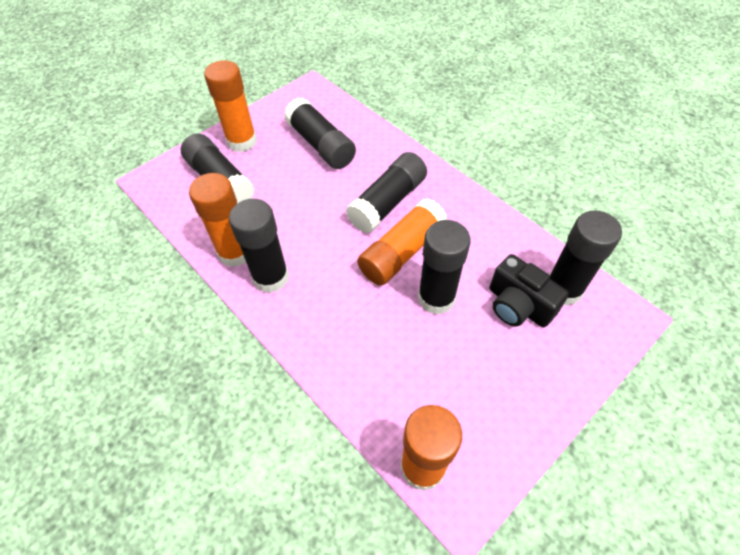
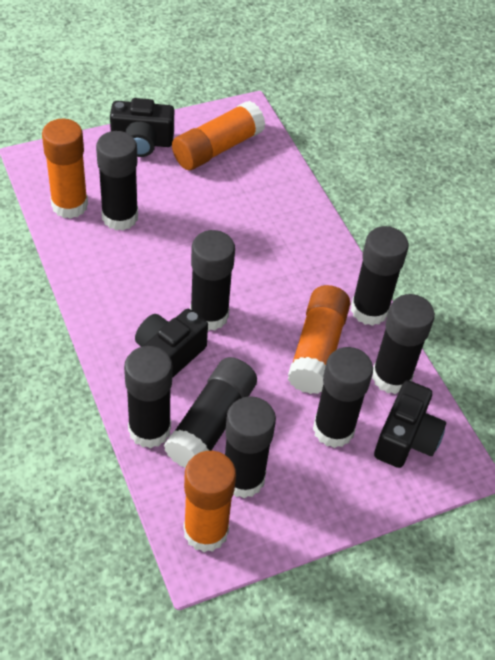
black camera: [490,254,569,328] = 1 -> [110,98,174,157] [135,309,208,378] [374,380,446,468] = 3
black glue stick: [181,134,255,204] [229,199,289,293] [284,98,356,169] [346,152,427,233] [418,220,471,315] [550,210,622,306] = 6 -> [96,131,138,231] [124,346,173,448] [164,357,257,468] [190,230,235,331] [225,396,276,498] [313,347,373,448] [351,226,409,326] [372,294,435,394] = 8

